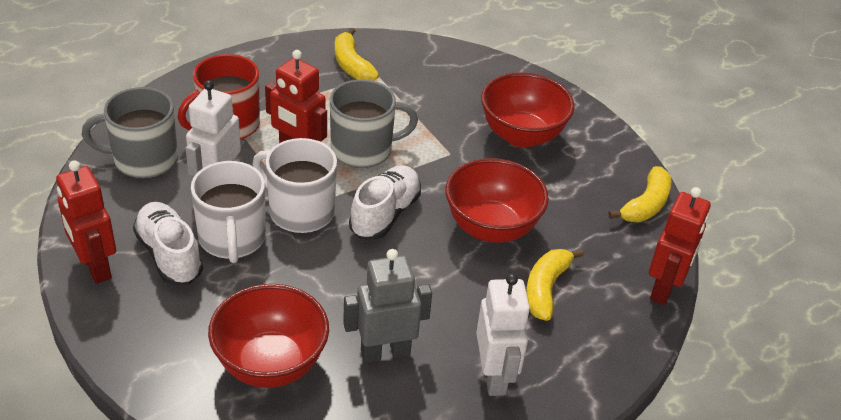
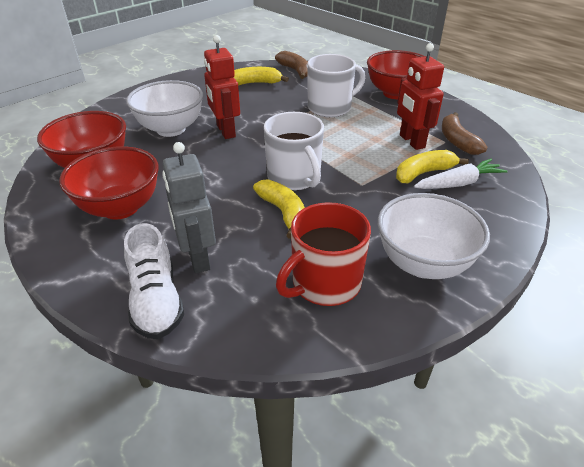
brown banana: none = 0 -> [275,51,308,79] [442,112,487,155] = 2
grey mug: [82,87,178,179] [330,80,418,168] = 2 -> none = 0
red robot: [56,160,116,284] [265,50,327,143] [649,187,711,305] = 3 -> [204,35,240,139] [397,43,444,150] = 2
white bowl: none = 0 -> [126,80,203,137] [378,193,490,279] = 2
white carrot: none = 0 -> [414,159,508,189] = 1
white robot: [185,80,241,176] [476,273,530,396] = 2 -> none = 0
white shoe: [133,202,203,285] [349,165,421,240] = 2 -> [124,223,184,339] = 1

